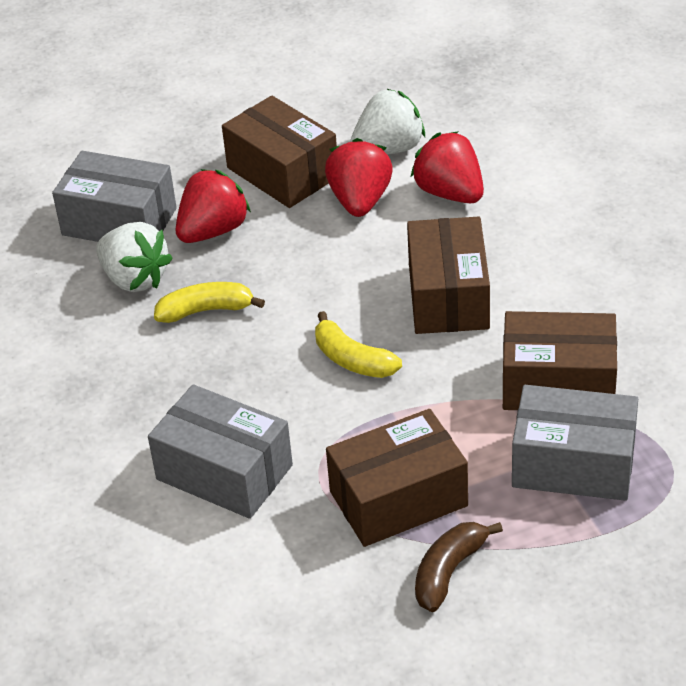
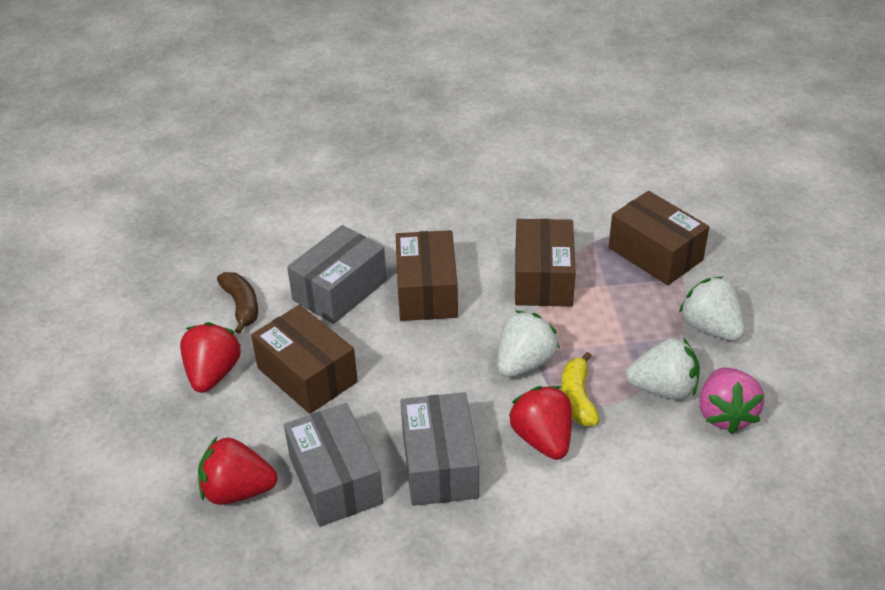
pink strawberry: none = 0 -> [699,367,764,434] = 1
white strawberry: [96,222,173,292] [350,88,425,155] = 2 -> [497,311,560,377] [626,338,700,400] [679,276,745,341] = 3
yellow banana: [154,282,265,323] [315,311,402,378] = 2 -> [561,352,599,426] = 1

